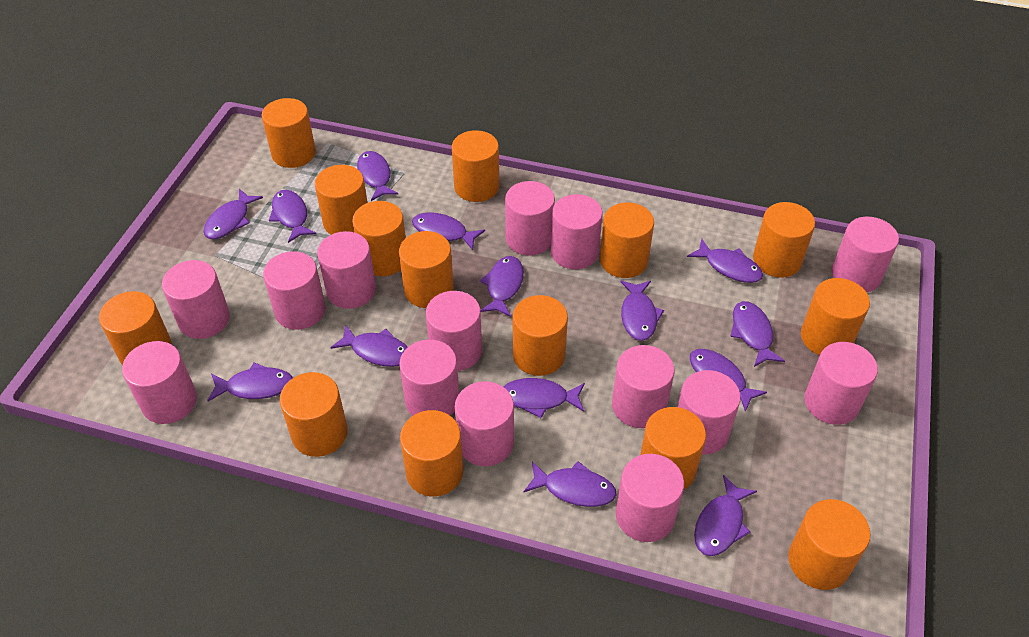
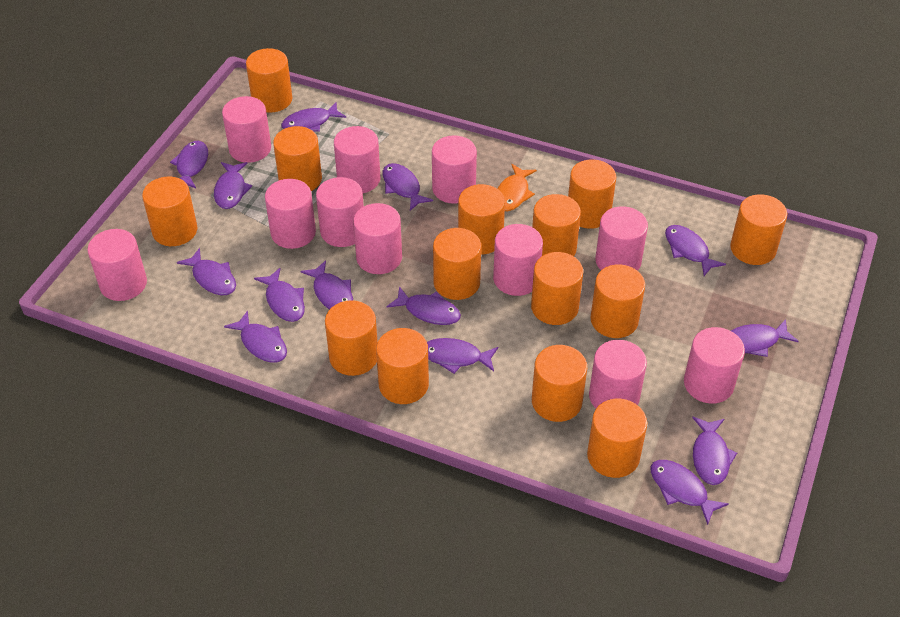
orange fish: none = 0 -> [497,164,537,211] = 1
pink cylinder: [122,341,197,424] [162,260,230,339] [263,251,326,330] [317,231,376,309] [399,340,459,416] [426,291,482,371] [455,381,514,466] [505,181,555,256] [551,194,603,269] [612,345,675,428] [616,454,684,542] [677,370,741,455] [804,342,878,425] [832,217,899,292] = 14 -> [87,229,147,301] [222,96,271,163] [265,179,316,249] [316,177,364,247] [334,126,380,193] [353,203,402,274] [432,135,477,204] [493,224,543,296] [589,340,647,408] [595,206,648,271] [684,327,745,404] = 11

